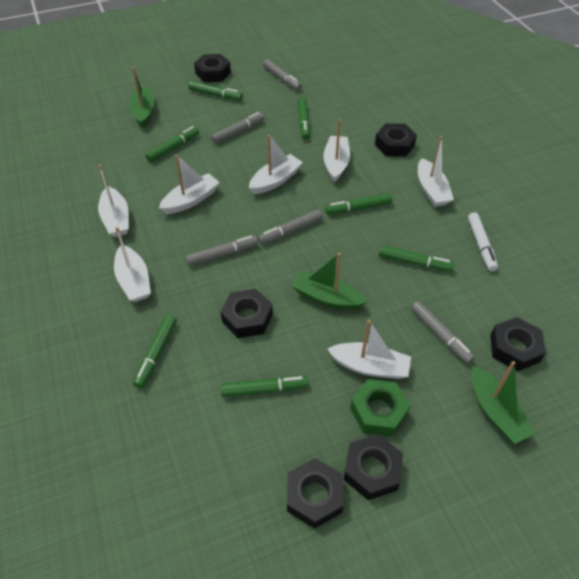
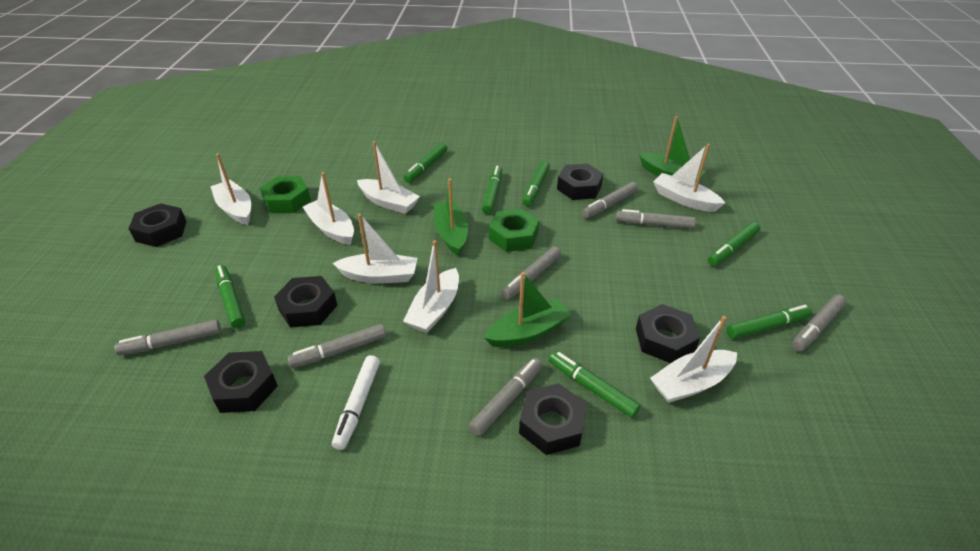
green nut: [350,379,411,436] = 1 -> [260,176,311,213] [489,209,539,252] = 2
grey marker: [186,236,258,266] [211,112,264,144] [258,209,323,244] [263,59,302,91] [411,301,475,364] = 5 -> [114,320,221,356] [287,324,386,368] [469,358,542,436] [501,247,561,300] [582,182,638,218] [616,209,696,229] [792,295,847,351] = 7

